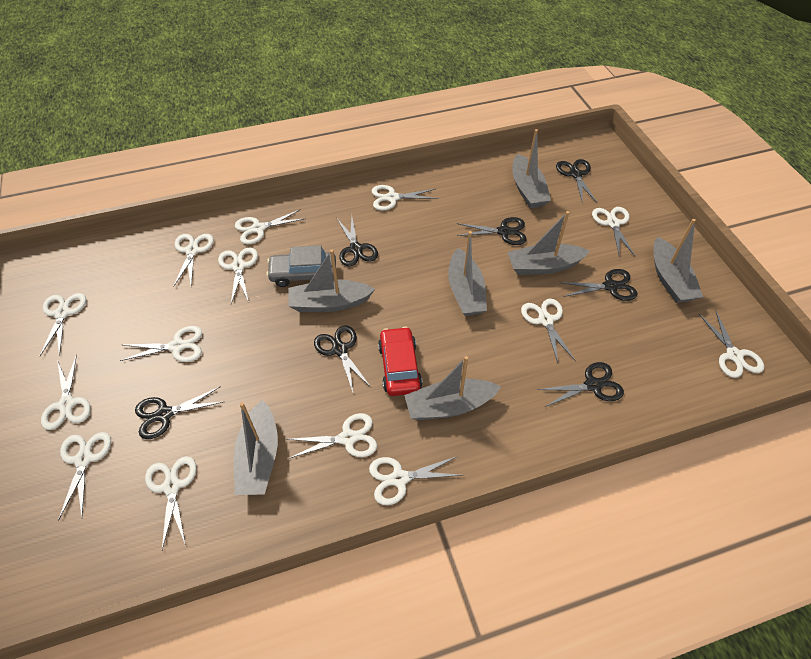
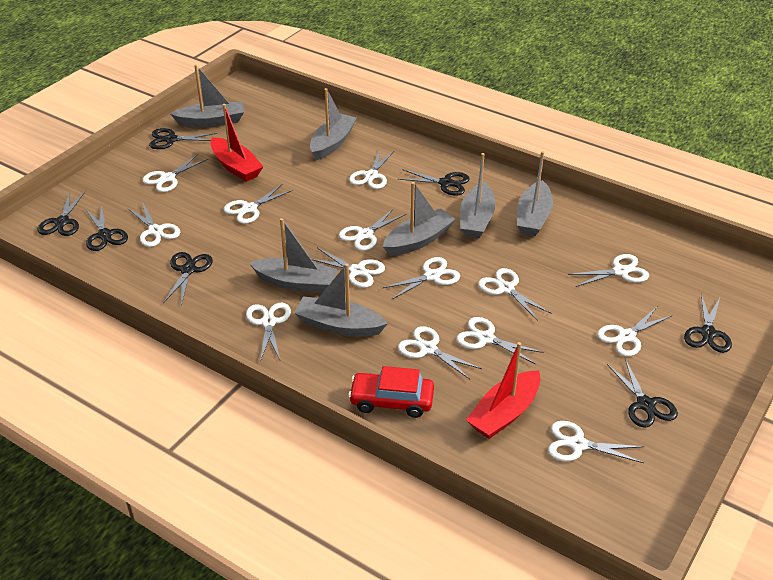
grey car: [266,245,336,287] = 1 -> none = 0
red boat: none = 0 -> [210,104,264,182] [466,342,540,439] = 2

